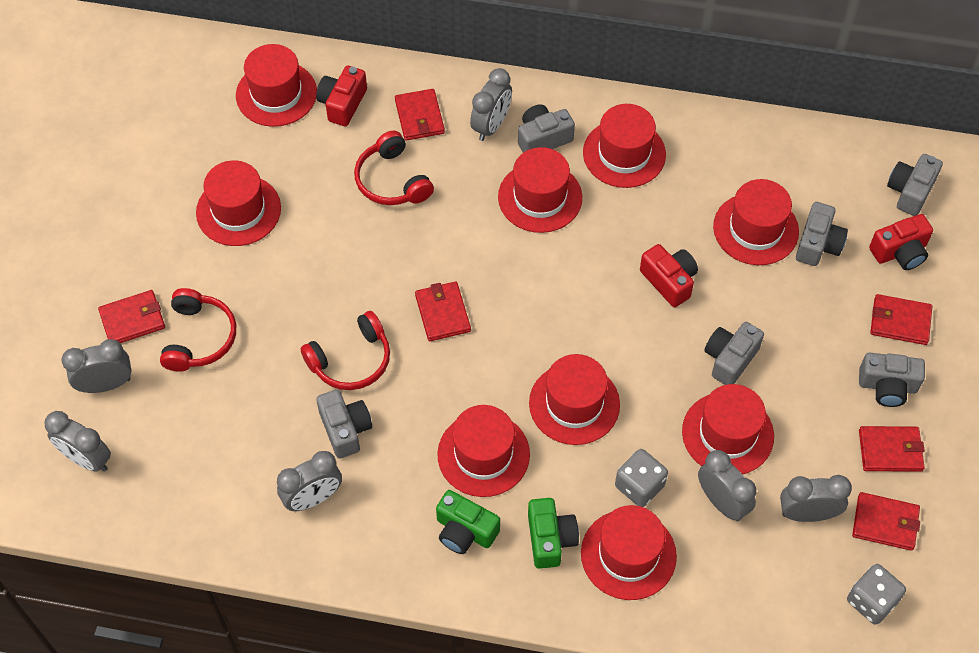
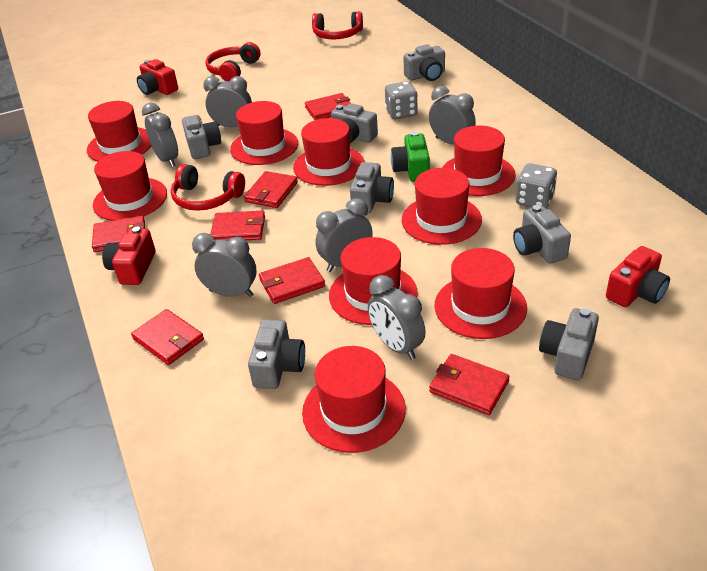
green camera: [436,490,500,554] [528,498,579,569] = 2 -> [391,132,430,182] = 1
grey camera: [316,389,372,459] [518,104,575,153] [704,322,764,385] [796,202,848,266] [859,353,925,407] [887,154,943,216] = 6 -> [182,115,221,159] [248,319,305,389] [331,103,378,144] [350,162,394,213] [403,44,445,81] [513,205,571,264] [539,308,599,380] = 7
red wallet: [98,290,165,343] [395,89,445,141] [415,282,471,341] [852,492,920,551] [859,426,925,472] [870,294,932,345] = 6 -> [92,216,145,252] [131,309,204,365] [210,211,265,241] [244,171,298,208] [259,257,325,304] [305,93,350,120] [429,354,510,415] = 7

